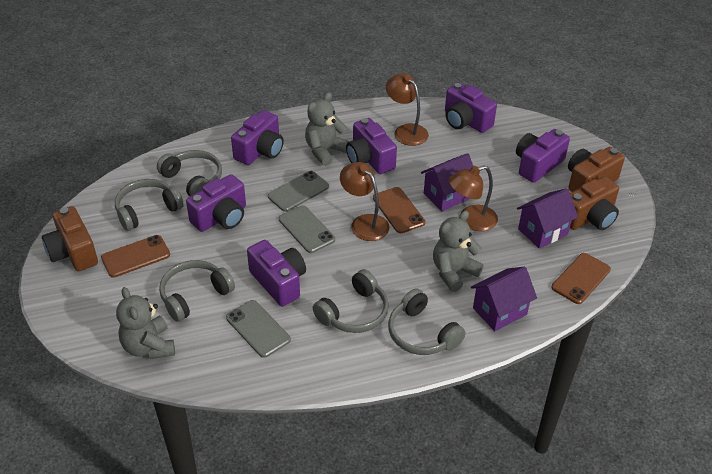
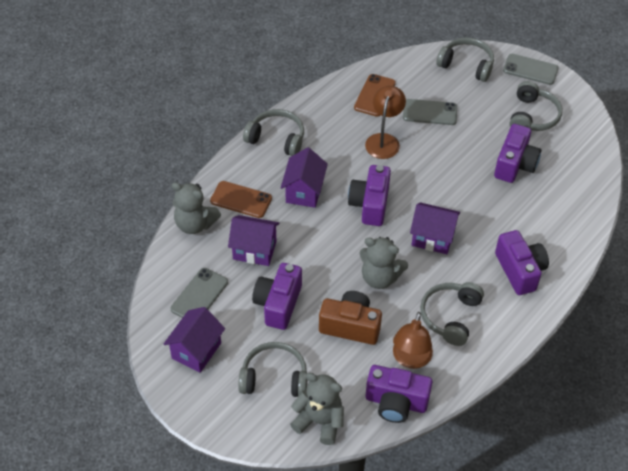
brown camera: [42,206,98,271] [568,147,625,192] [570,176,619,230] = 3 -> [319,291,382,345] = 1
brown lamp: [340,162,390,241] [386,73,429,146] [449,166,498,231] = 3 -> [365,86,406,159] [393,312,433,369] = 2
brown phone: [101,235,170,278] [373,187,425,233] [552,253,611,304] = 3 -> [210,181,272,218] [354,74,396,117] = 2
purple camera: [186,174,246,232] [231,110,284,165] [247,240,306,306] [346,118,397,174] [445,82,497,133] [516,129,570,183] = 6 -> [252,263,302,330] [348,165,391,226] [366,365,432,423] [494,124,541,183] [495,230,549,295] = 5
purple house: [421,153,473,211] [471,267,537,331] [517,188,578,249] = 3 -> [164,307,225,373] [228,215,280,266] [281,147,328,208] [410,202,460,254] = 4

